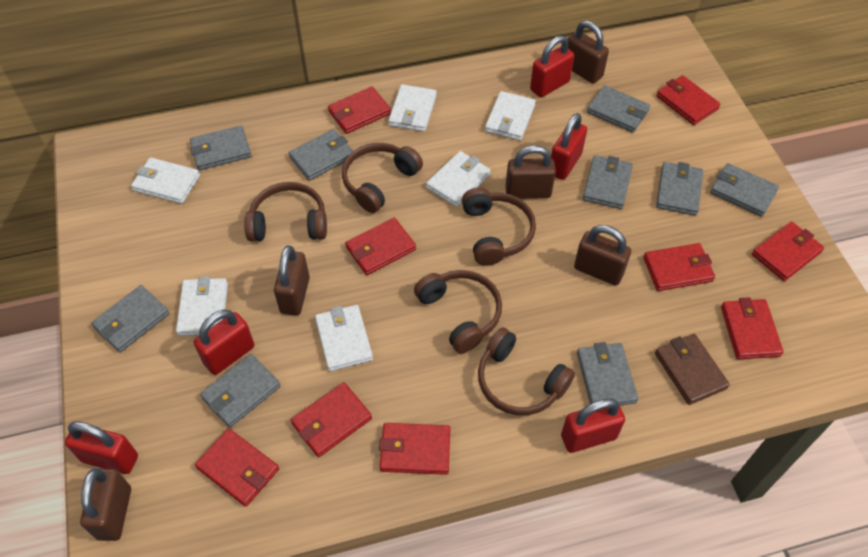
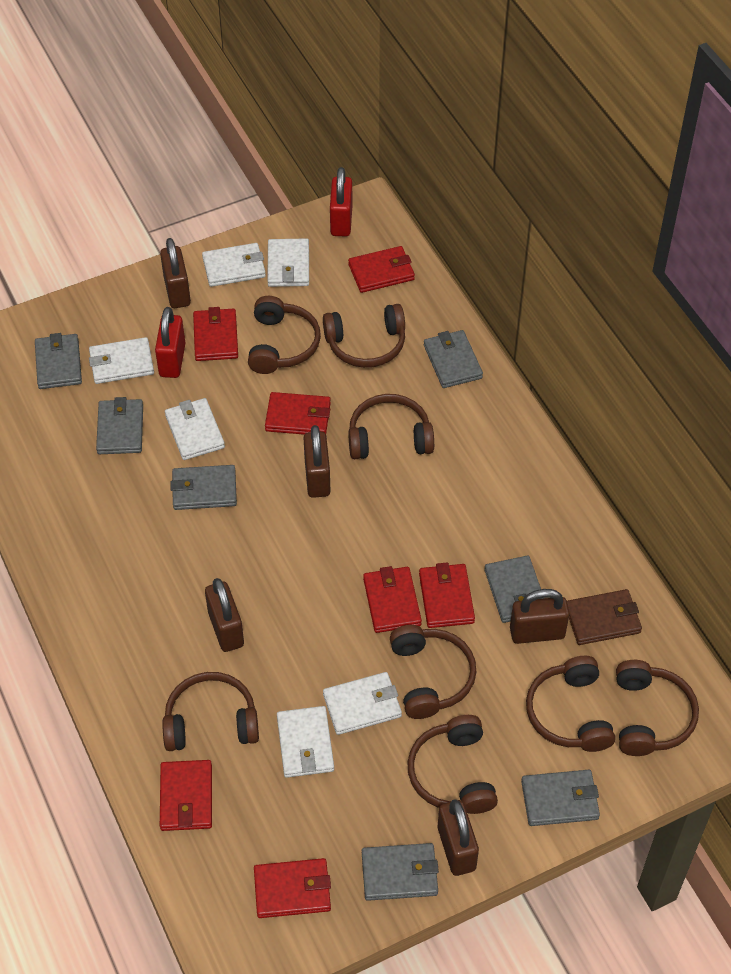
brown headphones: [244,182,327,241] [342,143,423,213] [414,270,502,353] [462,188,536,266] [478,328,575,415] = 5 -> [162,672,259,751] [248,296,321,374] [323,304,405,368] [348,394,434,459] [390,625,476,719] [408,715,498,814] [526,656,615,752] [616,660,699,756] = 8
grey wallet: [91,285,169,353] [190,125,252,170] [200,354,281,428] [289,129,353,181] [577,342,638,405] [583,155,633,209] [587,85,650,133] [656,162,703,216] [710,163,779,217] = 9 -> [35,333,82,389] [96,397,143,454] [170,465,237,510] [362,843,439,901] [424,330,483,388] [484,556,544,623] [521,770,600,826] = 7
red padlock: [65,421,138,474] [194,310,255,375] [530,36,574,97] [551,113,587,180] [561,398,625,453] = 5 -> [155,307,185,378] [330,167,352,236] = 2
red wallet: [195,428,279,507] [291,382,372,457] [328,87,391,134] [345,218,416,275] [379,423,450,475] [643,243,715,291] [656,75,721,125] [721,297,783,360] [752,222,824,281] = 9 -> [160,760,212,831] [193,307,238,361] [254,858,331,918] [265,392,331,435] [348,246,415,293] [363,566,422,633] [419,562,475,628] = 7

